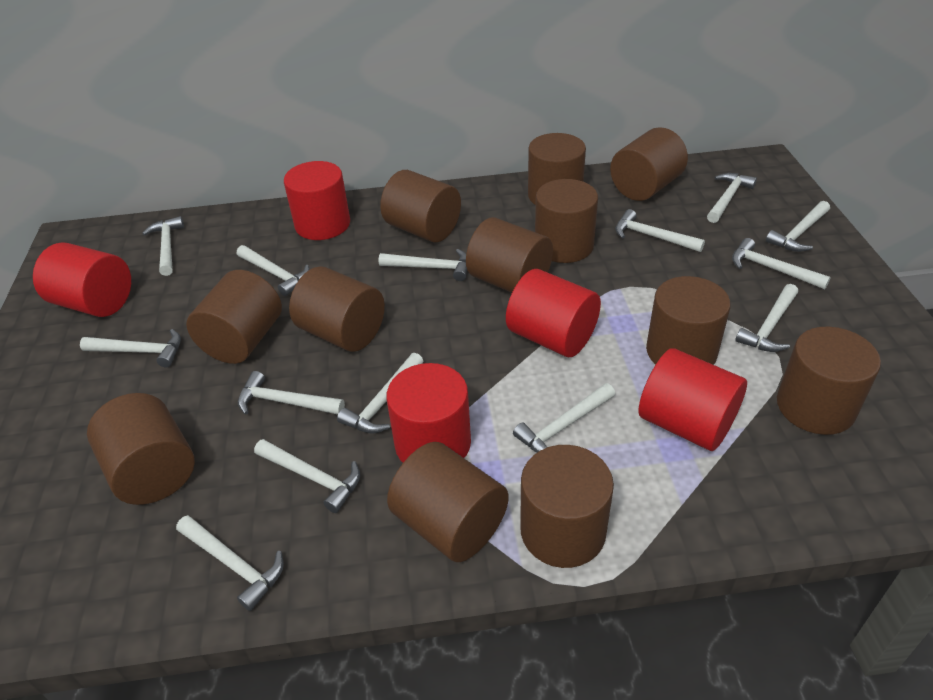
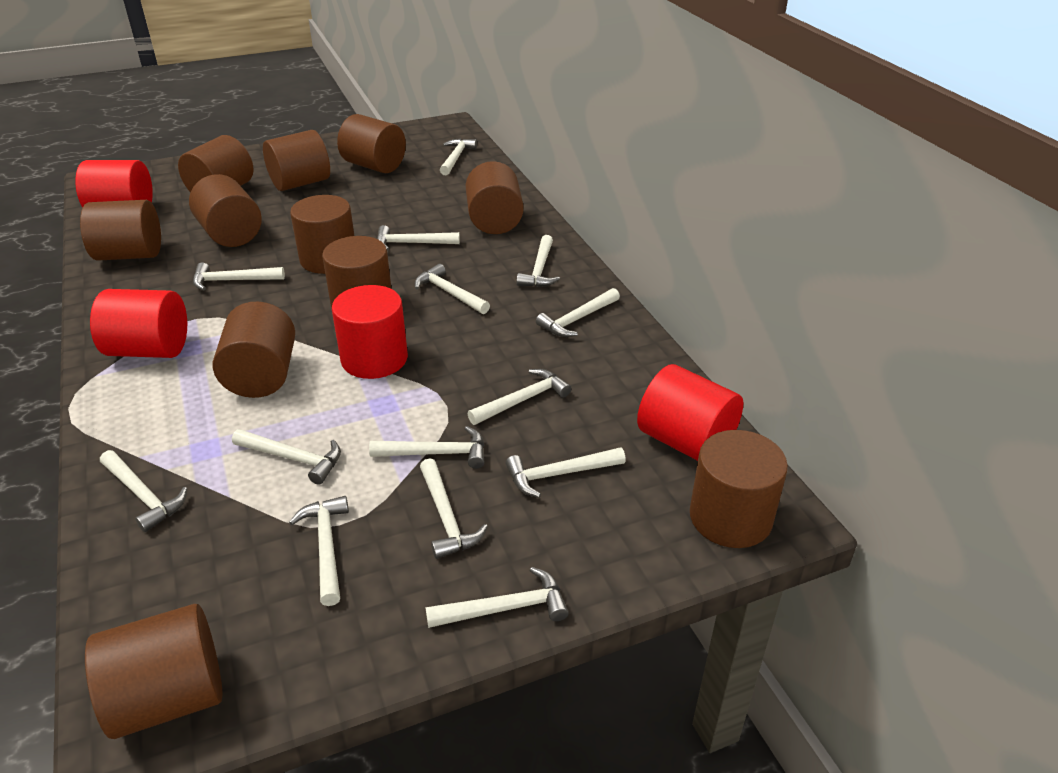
brown cylinder: [87,393,195,505] [186,270,282,364] [289,266,385,352] [380,170,461,243] [387,442,509,562] [466,217,553,293] [520,445,614,568] [528,133,586,205] [535,179,598,263] [610,127,688,201] [646,276,731,365] [777,327,881,435] = 12 -> [80,200,161,261] [85,604,222,739] [178,135,253,192] [189,174,262,247] [213,302,295,398] [263,130,330,191] [290,195,354,274] [322,236,391,309] [337,114,406,173] [466,161,524,234] [690,430,788,548] = 11
red cylinder: [33,242,131,317] [284,161,350,240] [386,363,471,462] [506,269,601,357] [639,348,747,451] = 5 -> [75,160,153,207] [90,289,187,358] [332,285,408,379] [637,364,743,461] = 4

